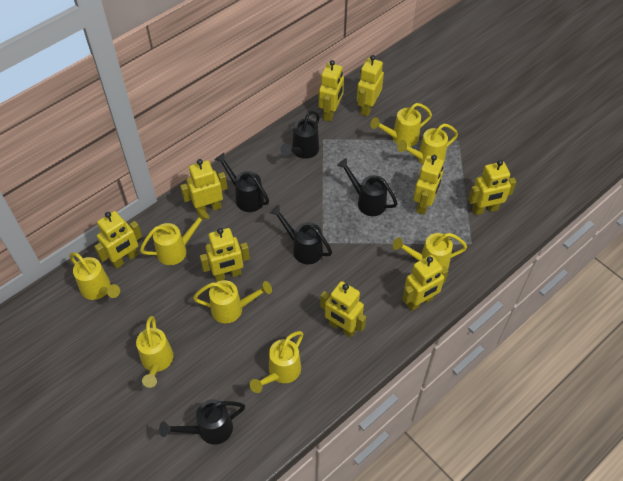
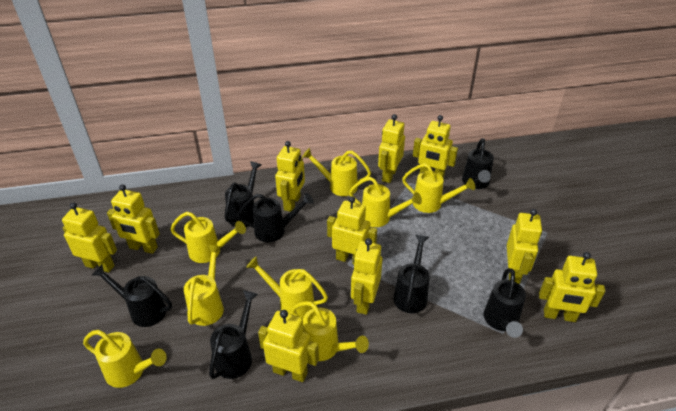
black watering can: [159,399,245,445] [215,153,269,212] [270,205,332,265] [280,111,320,159] [337,158,398,216] = 5 -> [92,264,172,327] [209,290,258,379] [225,161,261,227] [237,193,314,242] [393,235,429,313] [462,138,494,189] [484,268,526,338] = 7
yellow robot: [94,211,142,269] [180,159,228,215] [200,228,250,282] [319,60,344,122] [320,281,366,338] [357,55,384,116] [402,255,448,311] [413,155,444,215] [468,160,517,215] = 9 -> [62,202,117,273] [107,184,160,254] [258,310,319,382] [275,141,305,212] [327,196,377,264] [351,238,382,315] [378,114,405,183] [413,115,458,178] [507,209,542,284] [539,252,605,322] = 10

